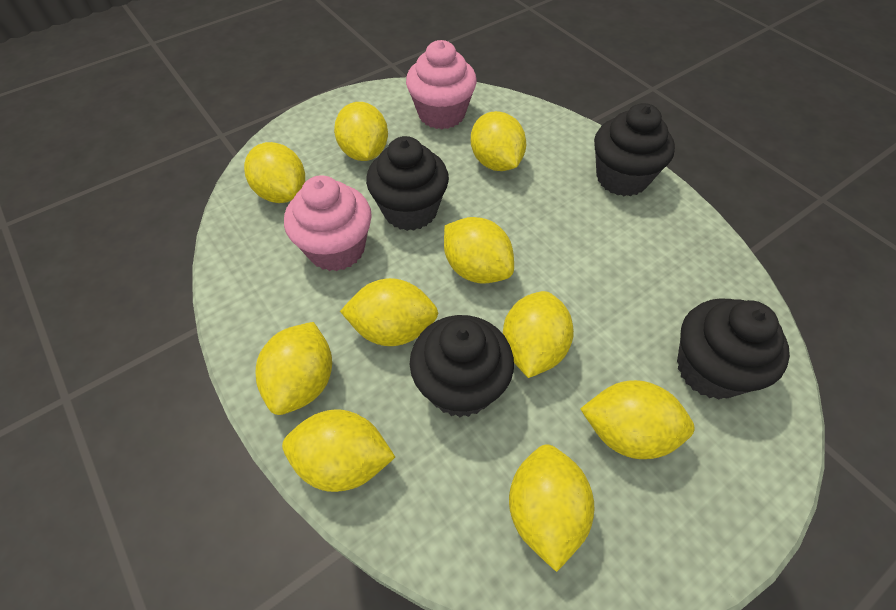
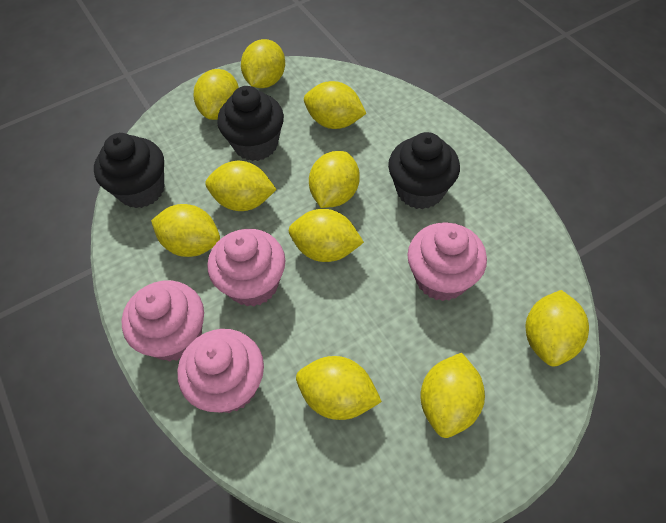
black cupcake: [366,136,449,231] [410,315,514,417] [594,103,675,196] [677,298,790,400] = 4 -> [94,133,164,208] [217,86,284,161] [388,132,460,209] = 3
pink cupcake: [284,175,372,271] [406,40,477,129] = 2 -> [121,280,204,361] [178,329,264,413] [207,229,285,307] [407,222,487,301] = 4

